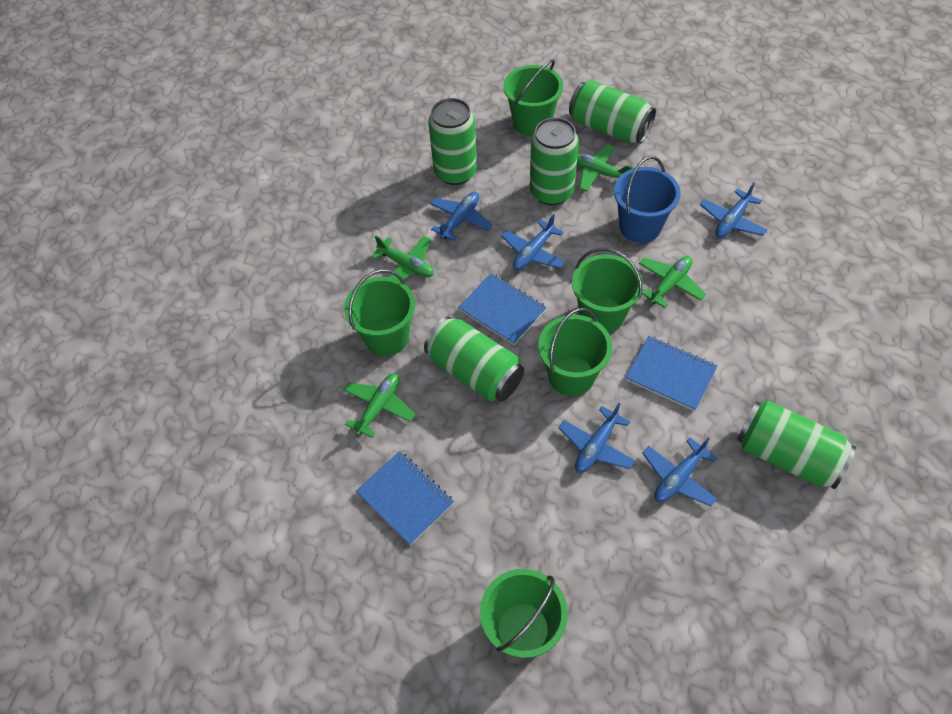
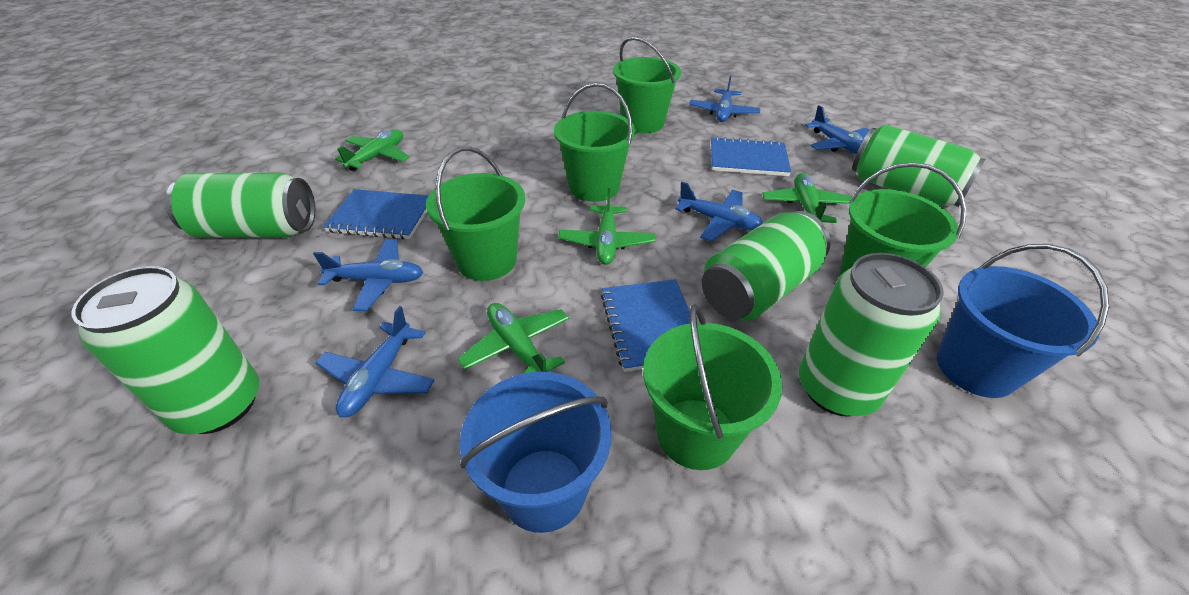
blue bucket: [614,156,681,243] = 1 -> [460,372,611,533] [937,244,1109,398] = 2

